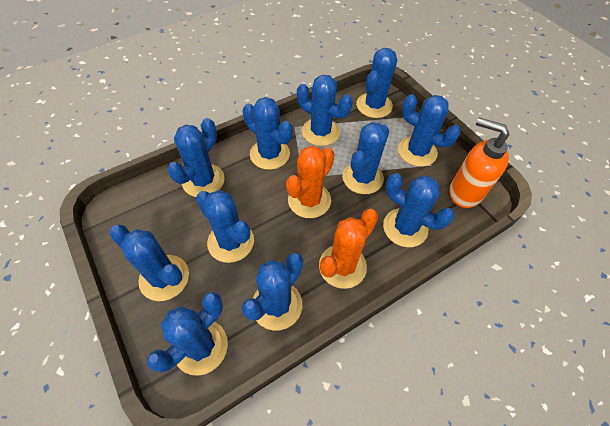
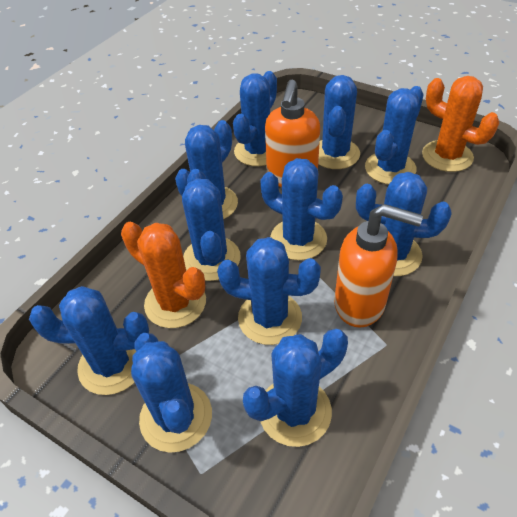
orange soap dispenser: [449,118,509,208] = 1 -> [265,80,320,187] [334,204,423,328] = 2

